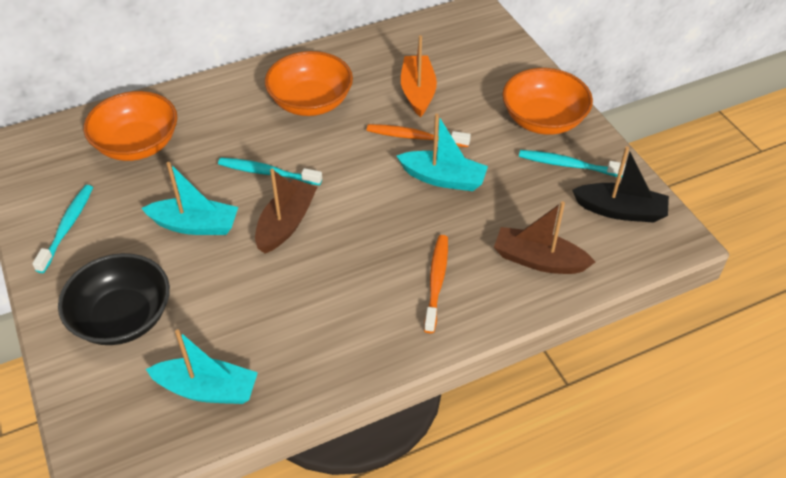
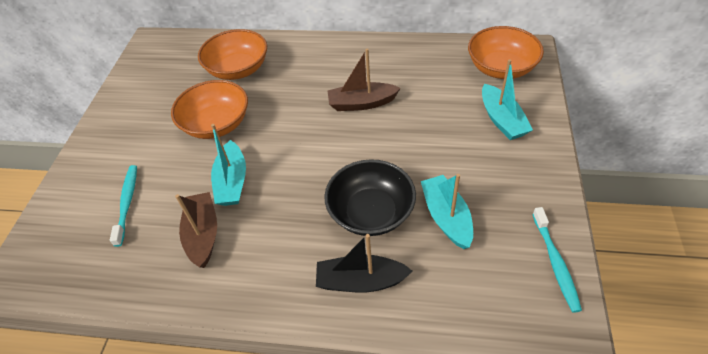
orange boat: [401,35,437,117] = 1 -> none = 0
orange toothbrush: [367,124,471,147] [424,235,448,333] = 2 -> none = 0
turquoise toothbrush: [32,185,93,273] [218,158,322,185] [519,150,626,177] = 3 -> [110,165,137,247] [532,207,582,313] = 2

